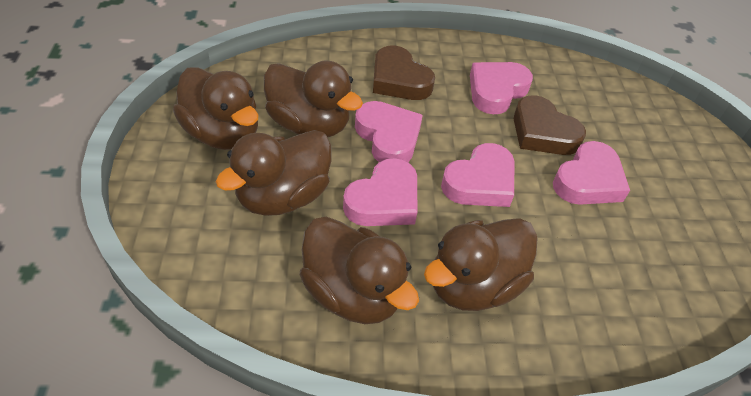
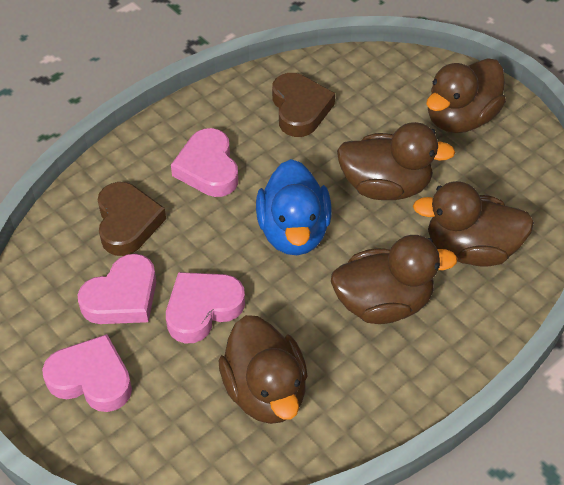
blue duck: none = 0 -> [256,159,332,255] = 1
pink heart: [343,158,417,226] [355,101,423,162] [441,143,514,207] [470,62,533,114] [553,141,630,205] = 5 -> [42,334,132,412] [78,254,156,324] [166,272,245,343] [171,128,238,197] = 4

